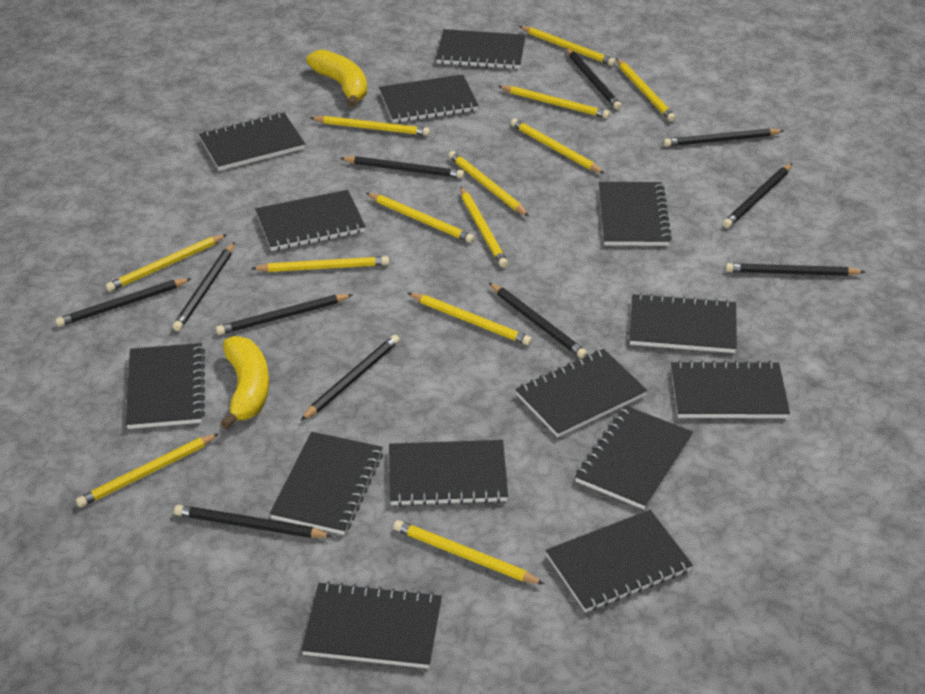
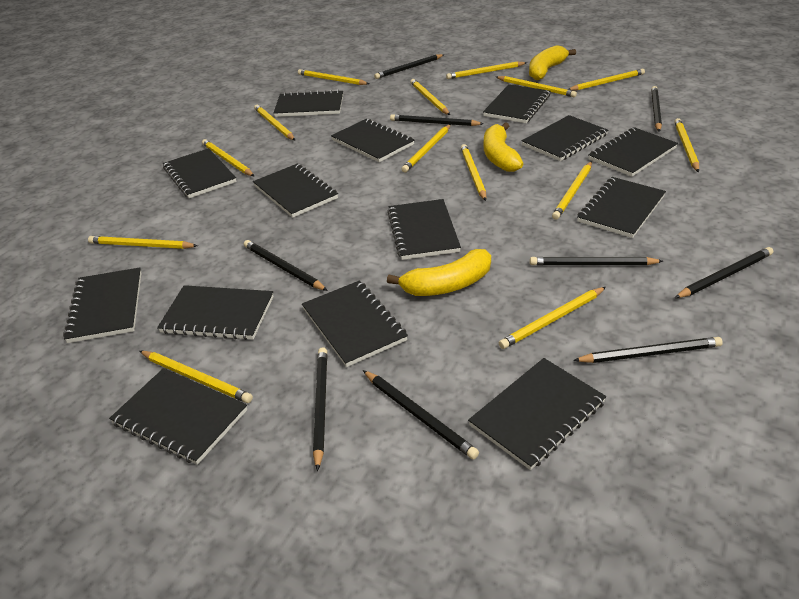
black pencil: [55,278,192,327] [173,242,235,331] [174,505,332,538] [216,294,353,335] [300,335,400,421] [340,156,464,178] [489,283,587,359] [566,48,622,110] [664,128,784,147] [723,163,792,228] [726,263,865,276] = 11 -> [244,240,328,291] [313,347,327,471] [363,370,479,459] [374,54,444,79] [390,114,484,126] [530,257,663,265] [573,337,723,363] [651,86,662,131] [675,247,773,298] = 9
yellow banana: [221,336,269,429] [306,49,367,107] = 2 -> [387,249,491,296] [484,122,523,172] [529,45,576,80] = 3
yellow pencil: [76,433,219,507] [106,234,227,292] [251,256,389,272] [311,116,430,136] [366,193,475,243] [393,520,544,584] [408,293,532,345] [448,151,529,216] [460,187,508,268] [498,86,610,118] [511,118,605,174] [519,26,616,66] [616,58,676,122] = 13 -> [88,236,198,249] [140,351,253,403] [202,139,254,176] [254,105,295,140] [298,69,369,85] [402,124,451,172] [410,79,450,115] [446,62,527,79] [461,144,486,201] [496,76,577,97] [499,287,606,349] [552,161,592,220] [567,69,645,91] [674,118,699,172] = 14

